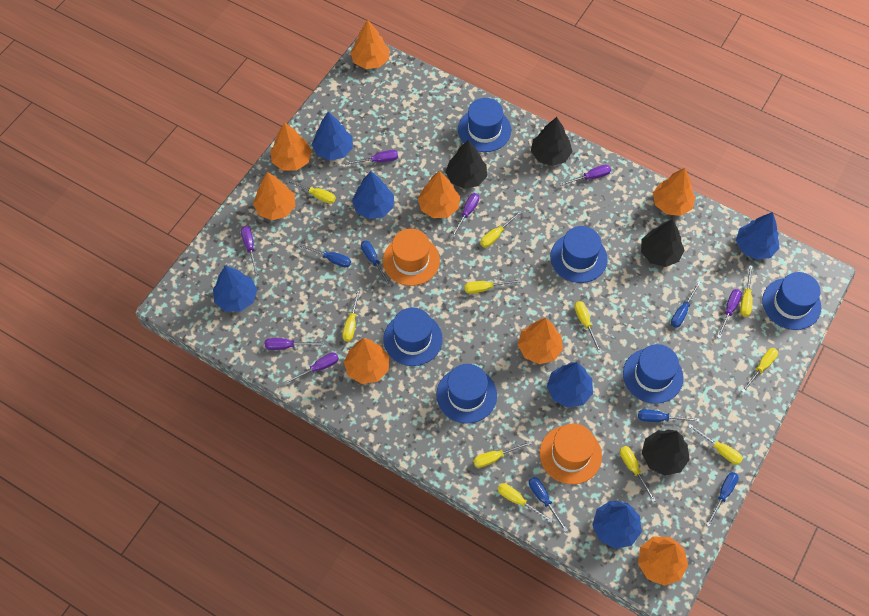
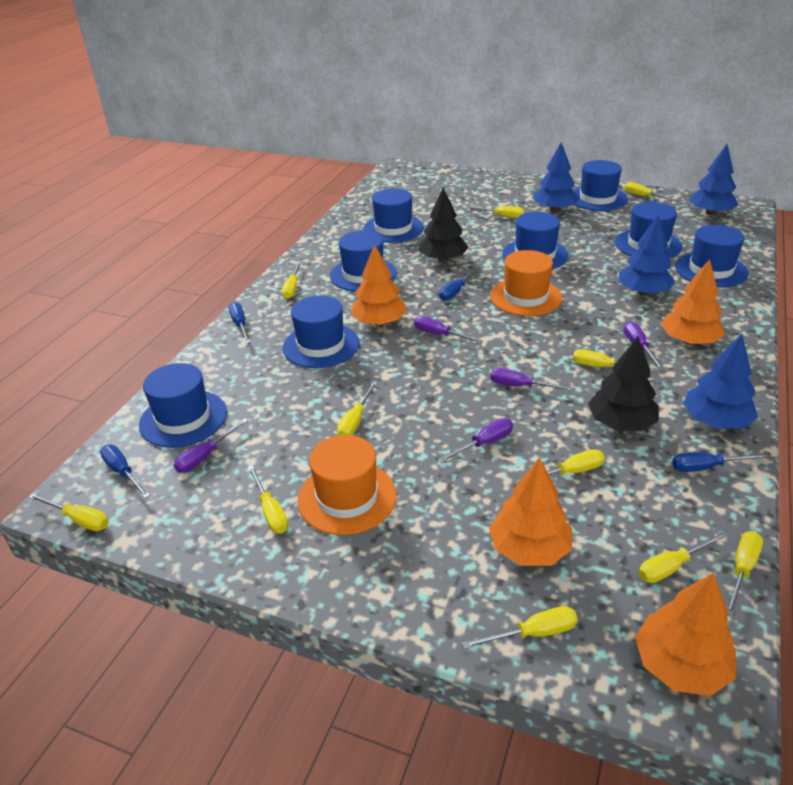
black tree: [445,140,487,189] [531,117,573,166] [641,219,684,267] [642,430,690,476] = 4 -> [419,188,469,262] [588,337,659,431] = 2
blue hat: [383,307,443,366] [436,364,497,423] [458,98,511,152] [550,226,608,283] [623,344,683,404] [762,272,821,330] = 6 -> [139,363,227,448] [282,296,359,368] [330,231,397,292] [363,188,424,243] [502,212,569,269] [573,160,628,211] [615,202,683,258] [675,225,748,287] = 8
blue screwdriver: [298,243,351,268] [361,241,391,287] [529,477,568,532] [638,409,699,422] [671,281,701,328] [706,472,739,527] = 6 -> [100,445,150,498] [229,302,250,343] [439,267,481,301] [672,452,770,472] = 4
blue tree: [213,265,257,312] [312,112,353,161] [352,171,394,219] [547,362,593,408] [592,501,642,549] [736,212,779,260] = 6 -> [534,142,579,212] [619,215,675,296] [683,334,758,429] [689,144,738,215] = 4
orange tree: [253,172,295,220] [270,122,312,171] [344,338,389,384] [350,20,390,69] [418,170,460,218] [518,318,563,364] [638,537,688,586] [653,168,695,216] = 8 -> [350,244,407,326] [489,457,572,566] [635,573,736,696] [661,259,725,345] = 4
purple screwdriver: [241,226,258,275] [265,338,324,350] [284,353,339,385] [344,150,398,165] [451,193,479,238] [559,165,611,186] [717,289,742,338] = 7 -> [174,418,248,473] [414,316,483,343] [437,418,513,463] [490,368,575,391] [624,321,665,370] = 5

